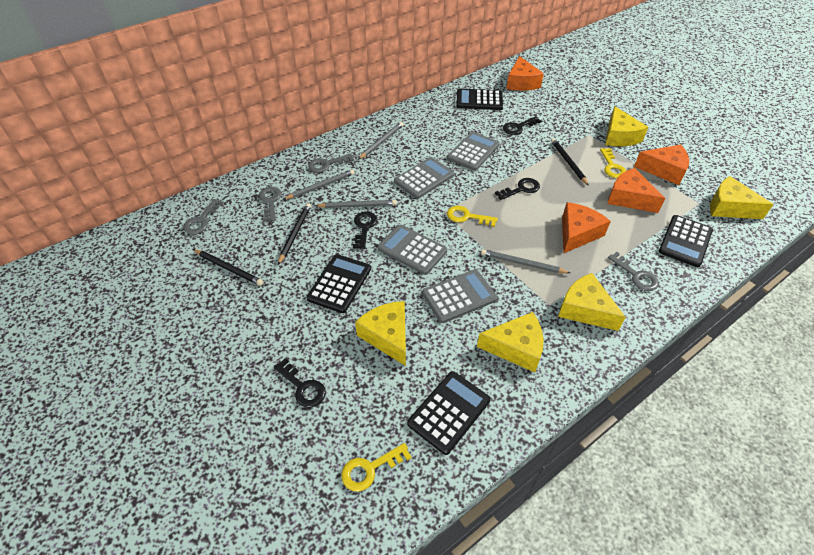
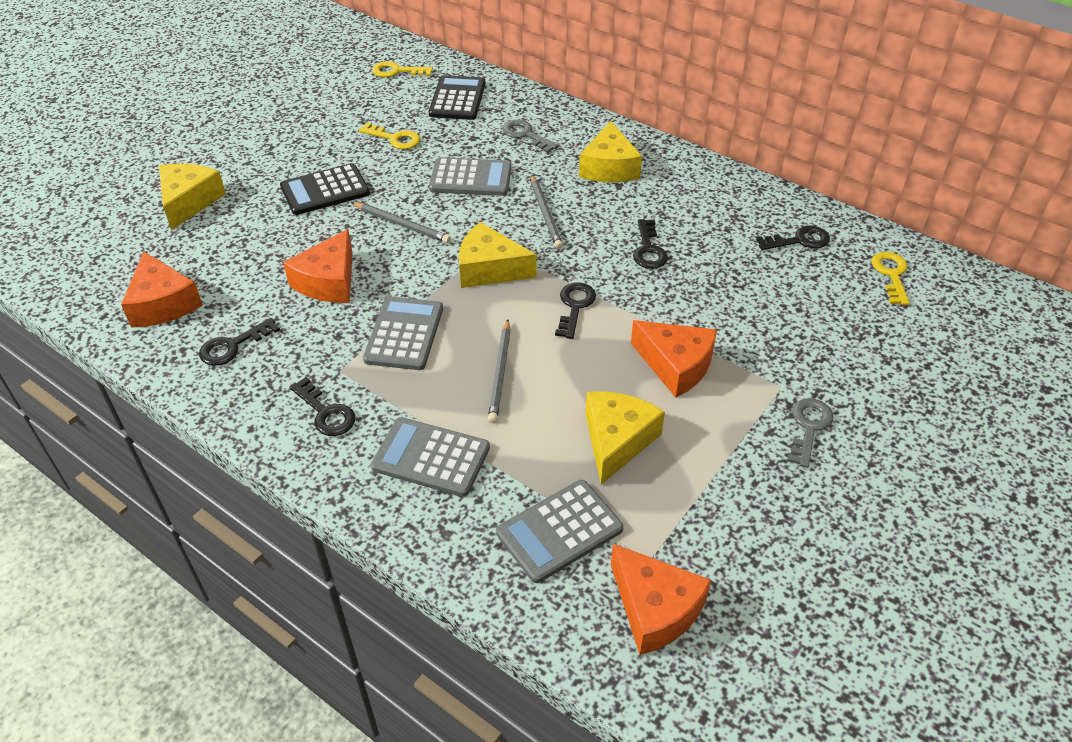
black calculator: [306,254,371,313] [407,371,491,455] [456,89,503,110] [659,215,713,267] = 4 -> [280,163,370,215] [429,75,486,120] = 2
black key: [274,358,326,408] [353,211,377,249] [495,178,540,200] [503,116,542,135] = 4 -> [199,318,280,366] [289,377,355,436] [555,283,596,339] [633,219,668,269] [756,225,830,250] = 5
black pencil: [193,249,263,286] [278,203,311,265] [551,138,589,186] = 3 -> none = 0
grey key: [183,199,223,234] [259,187,281,221] [308,153,354,173] [608,252,659,291] = 4 -> [503,120,558,153] [787,398,834,468] = 2
grey pencil: [283,169,355,200] [315,200,397,208] [358,122,404,160] [481,249,570,273] = 4 -> [351,202,451,243] [488,319,511,423] [531,175,563,249] = 3
yellow cheese: [355,301,406,366] [477,312,543,372] [558,273,626,331] [605,106,648,146] [710,176,774,219] = 5 -> [159,164,226,230] [459,222,536,288] [579,121,642,182] [586,391,665,484] = 4

